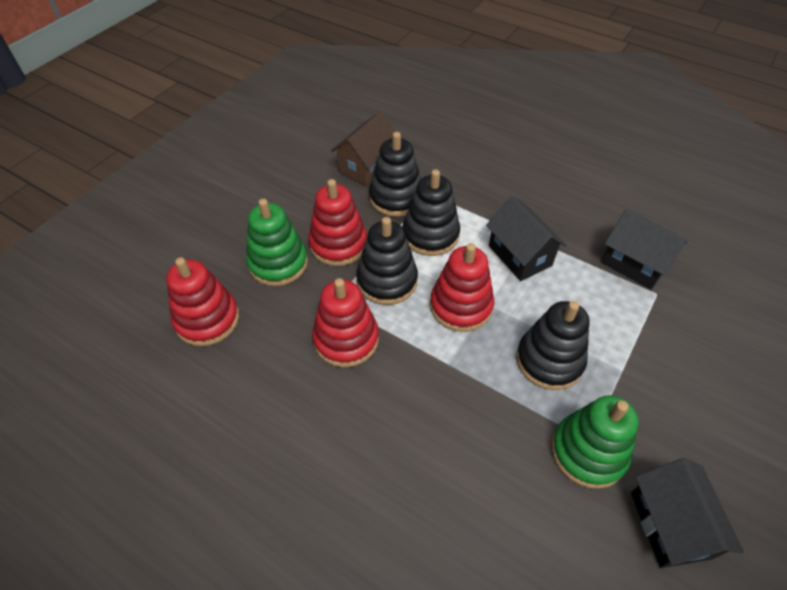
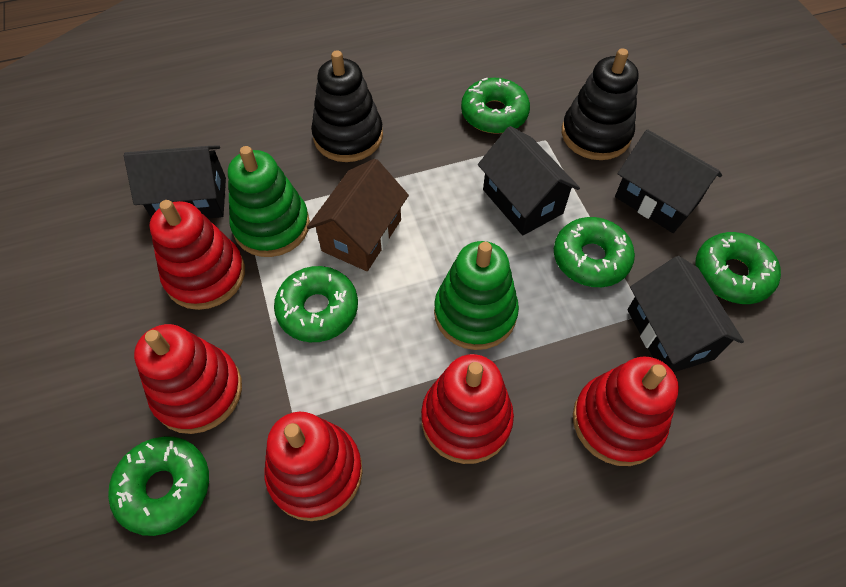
black house: [486,196,567,281] [601,209,688,289] [631,458,744,568] = 3 -> [124,145,226,218] [478,126,580,236] [615,129,722,233] [627,256,744,372] = 4
black stacking toy: [356,217,418,305] [369,132,421,217] [403,169,460,256] [516,301,589,390] = 4 -> [311,50,383,162] [562,48,638,160] = 2
green donut: none = 0 -> [108,436,209,536] [274,266,358,342] [461,78,530,134] [554,217,635,287] [696,232,781,304] = 5
red stacking toy: [166,257,239,346] [308,179,367,266] [312,278,379,367] [430,243,494,332] = 4 -> [134,324,242,434] [149,200,245,310] [264,412,363,521] [421,354,514,464] [573,356,679,466] = 5

